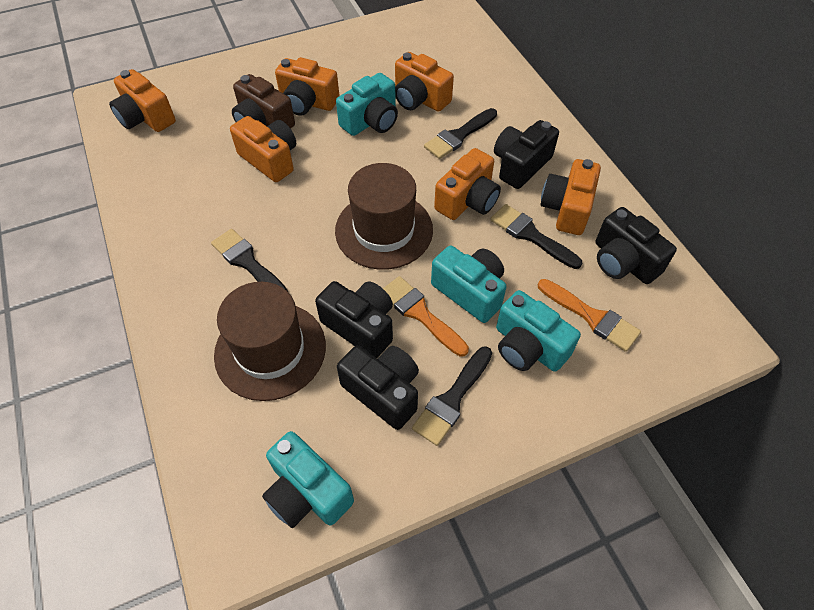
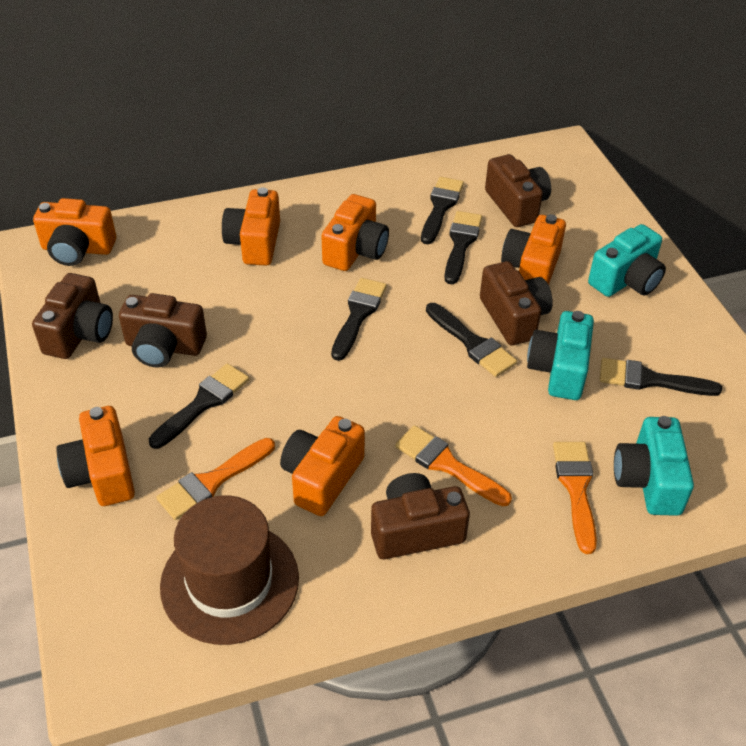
black brush: [211,229,288,291] [412,346,492,446] [424,108,497,159] [490,204,583,269] = 4 -> [149,363,249,449] [331,278,387,361] [421,177,464,245] [426,303,517,377] [444,211,482,284] [600,358,722,396] = 6
black camera: [315,281,393,358] [337,345,419,430] [494,120,559,189] [596,207,677,284] = 4 -> none = 0
brown camera: [232,74,295,129] = 1 -> [32,273,113,359] [119,293,207,368] [371,473,470,559] [480,261,553,345] [485,154,551,227] = 5
brown hat: [214,282,326,401] [335,163,433,270] = 2 -> [160,495,299,645] = 1
orange brush: [383,276,469,357] [538,279,641,352] = 2 -> [156,438,275,520] [395,425,512,506] [553,442,597,554] = 3
turquoise camera: [262,431,354,528] [336,73,398,136] [431,246,506,323] [496,290,581,372] = 4 -> [527,311,594,400] [588,224,666,297] [614,416,694,516] = 3

